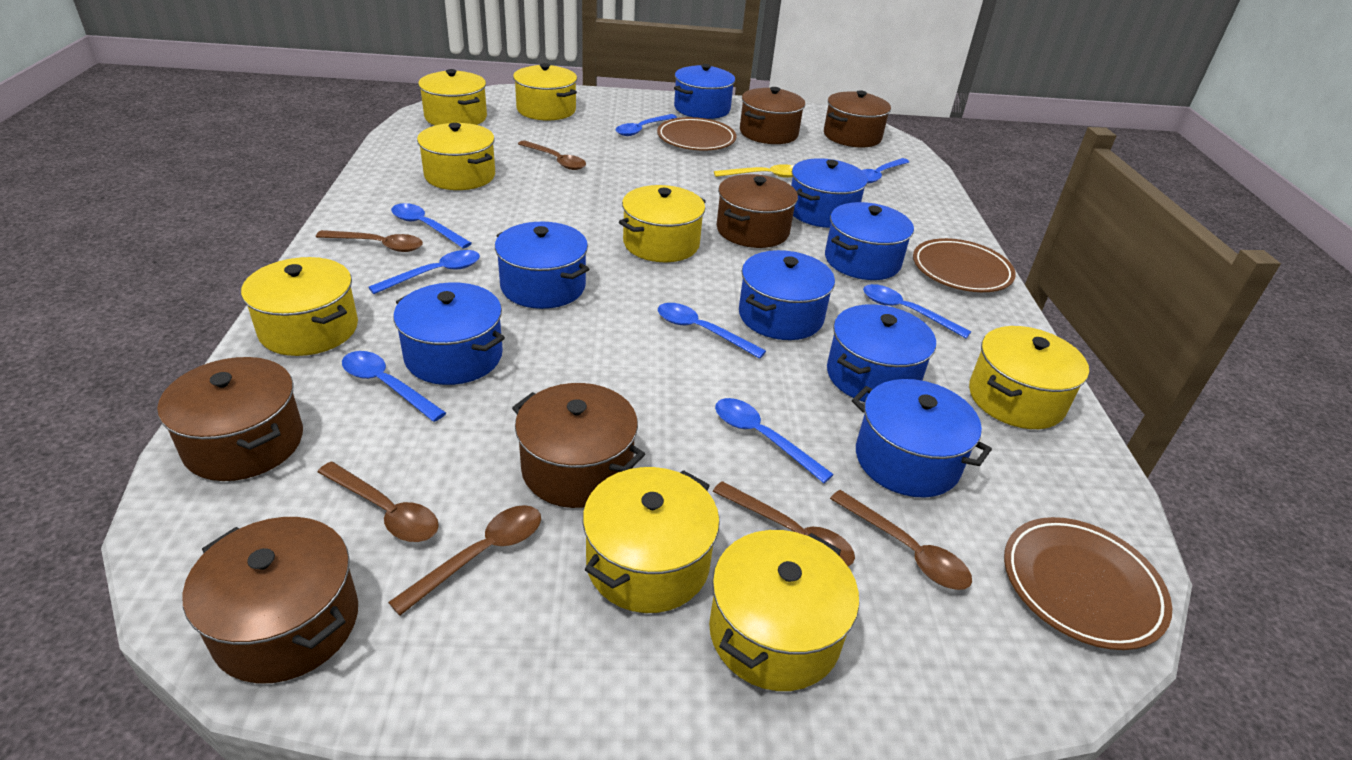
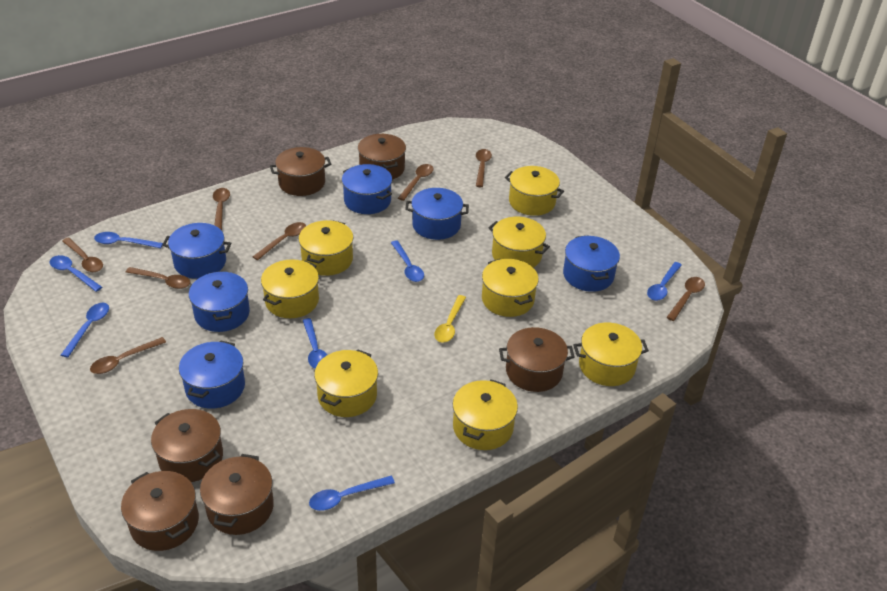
blue pot: [393,282,505,385] [495,222,589,309] [674,64,735,119] [739,250,835,340] [791,158,868,228] [825,202,914,280] [827,304,936,402] [852,379,992,498] = 8 -> [162,223,231,279] [179,340,245,409] [189,271,250,332] [342,164,392,214] [405,188,469,240] [563,235,620,292] = 6
blue spoon: [342,351,446,422] [368,250,480,294] [391,203,472,248] [616,114,677,136] [658,303,766,359] [715,398,834,483] [862,158,909,183] [863,284,971,338] = 8 -> [50,255,102,292] [61,303,109,358] [94,232,163,248] [302,318,327,369] [309,476,395,511] [391,240,424,282] [647,262,682,301] = 7
brown plate: [657,117,736,151] [913,238,1016,292] [1004,517,1172,650] = 3 -> none = 0
brown spoon: [316,230,423,252] [318,462,439,542] [388,505,541,616] [518,140,586,170] [713,481,855,566] [830,490,972,590] = 6 -> [62,237,103,272] [90,337,166,374] [126,267,191,289] [213,188,230,230] [253,222,306,260] [398,164,434,201] [476,149,492,187] [666,277,705,321] = 8

